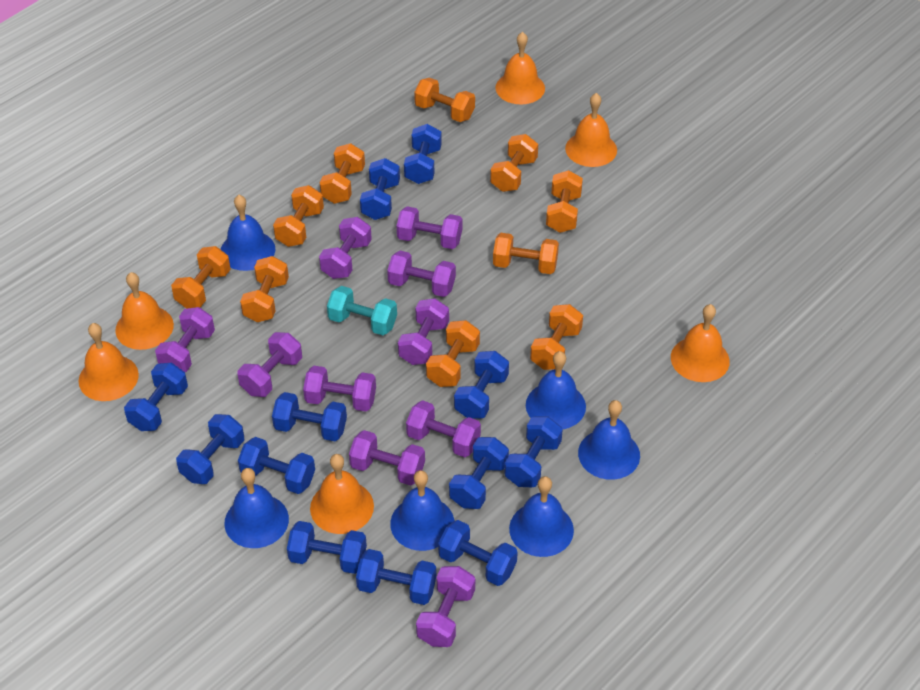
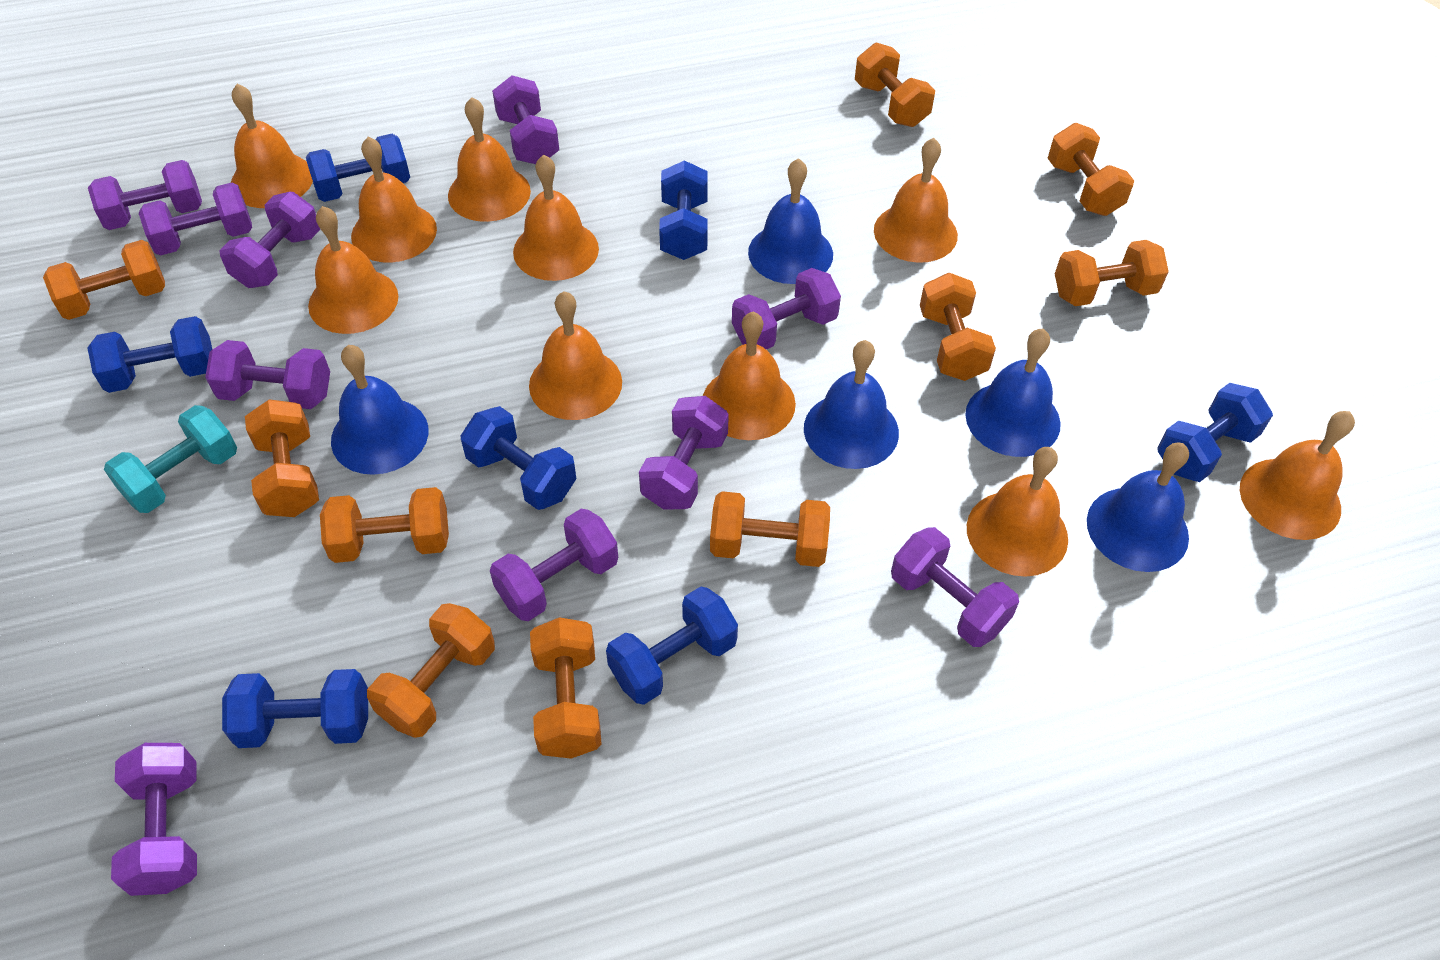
blue bell: [221,195,275,271] [224,468,289,548] [390,470,454,551] [509,476,574,557] [526,351,586,429] [578,400,640,480] = 6 -> [331,345,428,475] [748,158,833,284] [804,340,899,469] [965,328,1061,457] [1087,442,1189,572] = 5
blue dumbbell: [124,363,188,431] [176,414,244,484] [238,437,315,494] [272,392,347,441] [287,521,367,574] [356,549,436,605] [360,158,400,220] [404,124,442,184] [438,520,518,586] [449,437,509,509] [454,351,509,419] [505,417,563,487] = 12 -> [87,316,212,393] [222,669,368,748] [306,134,410,202] [460,406,576,510] [606,586,738,705] [659,160,708,260] [1157,383,1273,482] = 7
orange bell: [79,323,139,401] [115,272,174,350] [310,454,374,534] [495,32,545,104] [565,93,617,167] [671,304,730,382] = 6 -> [231,84,313,208] [308,206,398,334] [351,137,437,263] [448,97,531,222] [513,155,599,281] [529,291,622,420] [703,312,796,440] [874,138,958,263] [967,447,1068,577] [1240,411,1355,540] = 10

